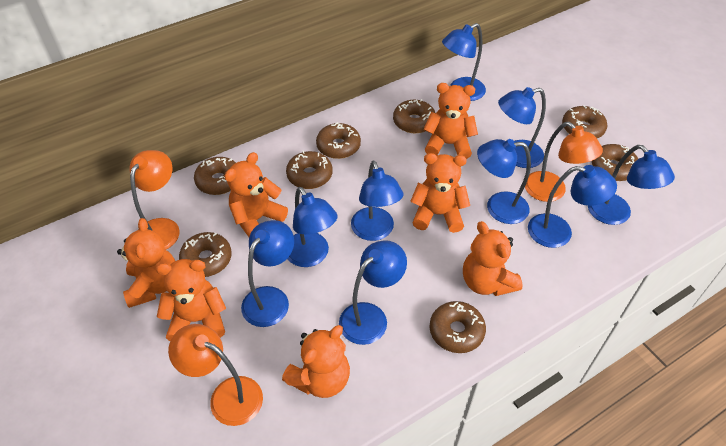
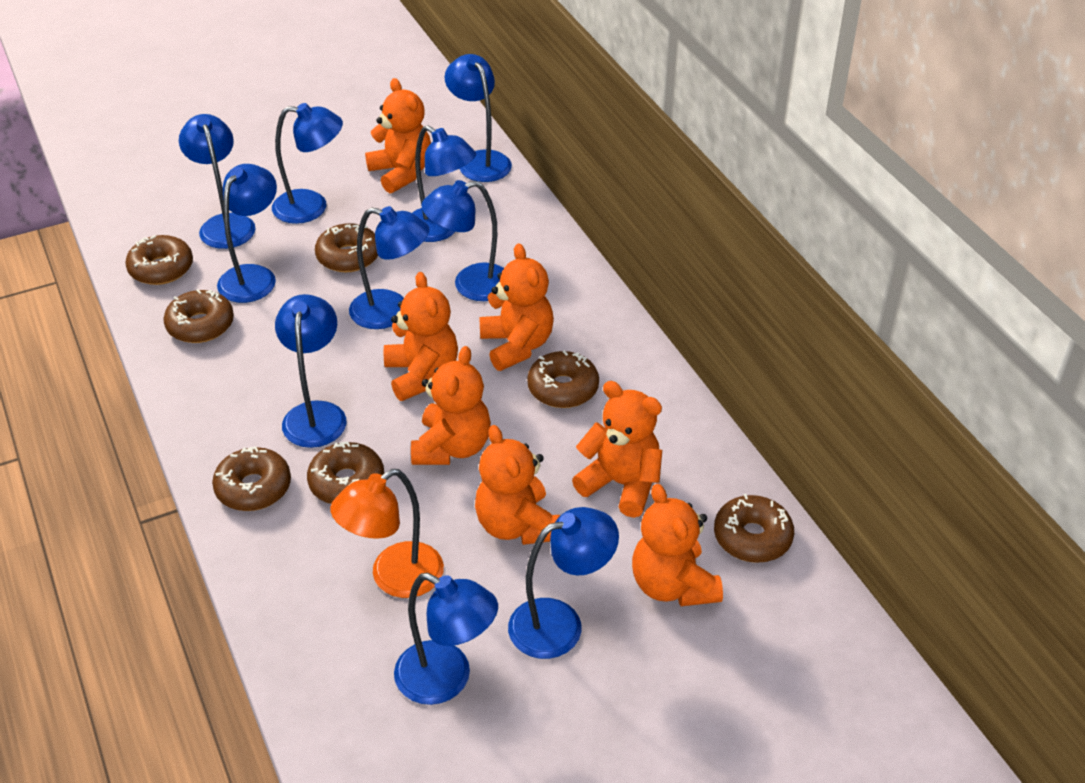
blue lamp: [241,220,294,327] [287,187,338,267] [339,240,407,345] [351,161,403,241] [442,23,486,101] [477,139,531,224] [498,87,546,168] [528,165,617,248] [588,145,675,225] = 9 -> [179,114,256,249] [217,164,277,303] [272,103,343,224] [275,294,346,448] [349,206,429,329] [394,573,498,705] [412,125,476,242] [421,180,504,301] [445,54,512,182] [508,507,619,659] = 10
brown donut: [179,232,232,277] [194,157,236,195] [286,151,333,189] [316,122,361,159] [393,99,435,133] [430,301,486,353] [562,105,607,138] [592,144,638,181] = 8 -> [125,235,193,285] [163,289,234,343] [212,447,291,511] [307,441,384,504] [315,223,378,272] [527,350,599,408] [714,494,794,563] = 7
orange lamp: [129,150,180,250] [168,324,263,426] [525,122,603,202] = 3 -> [330,469,444,598] = 1

